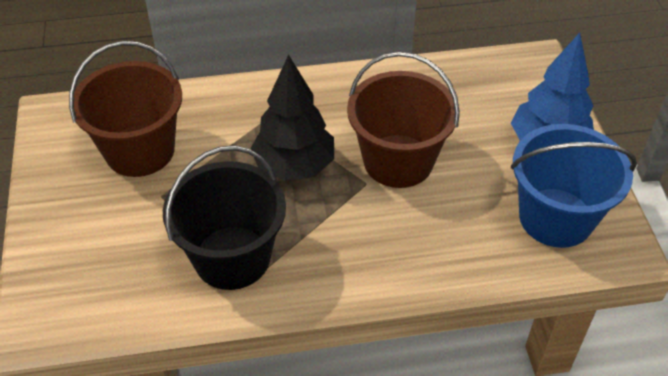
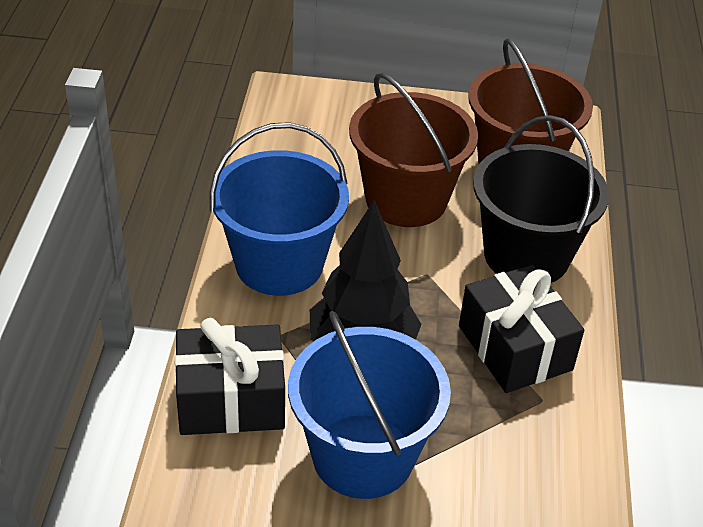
black gift: none = 0 -> [175,318,285,435] [459,265,584,393] = 2
blue bucket: [511,124,637,248] = 1 -> [210,122,349,296] [288,311,451,499] = 2
blue tree: [511,33,594,140] = 1 -> none = 0

